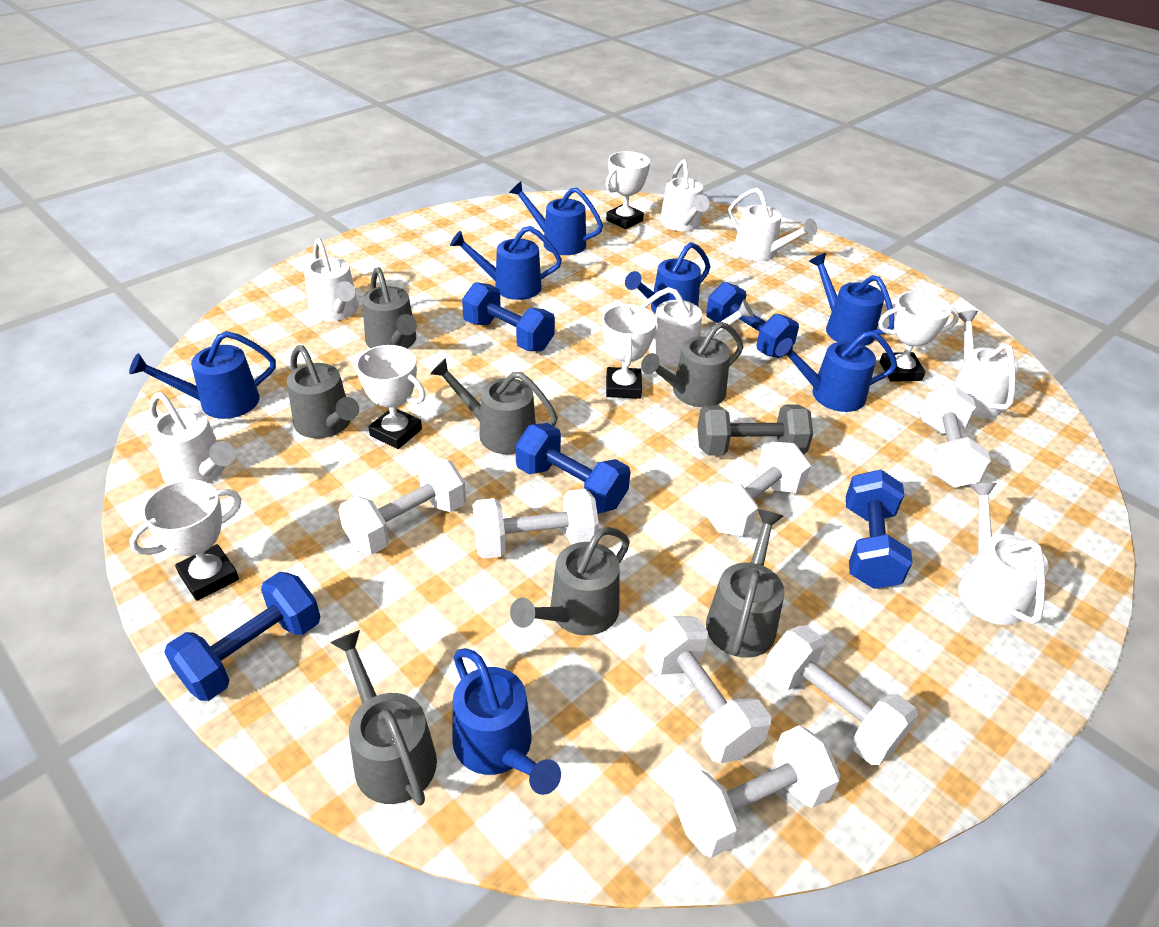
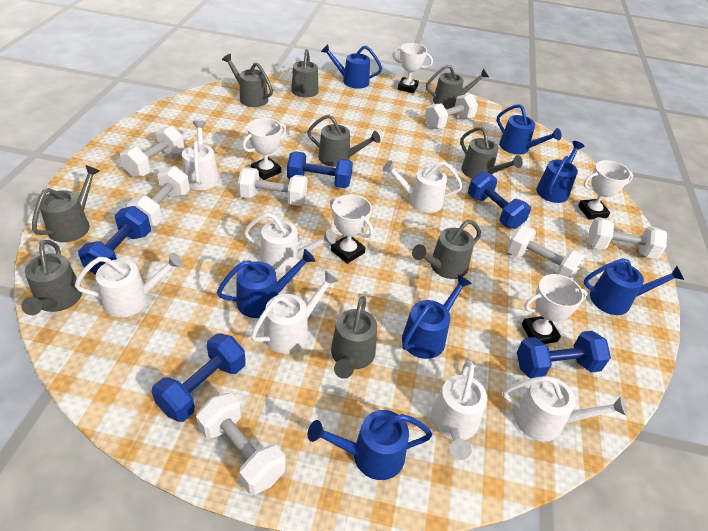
grey dumbbell: [697,404,813,456] = 1 -> none = 0
grey watering can: [287,345,359,438] [330,630,437,806] [362,267,417,348] [430,358,558,454] [510,527,630,635] [641,322,743,407] [706,509,784,658] = 7 -> [21,240,82,315] [32,165,100,242] [222,54,273,107] [291,49,319,98] [307,114,381,167] [331,296,377,379] [412,220,481,279] [426,65,489,109] [460,127,523,179] = 9

